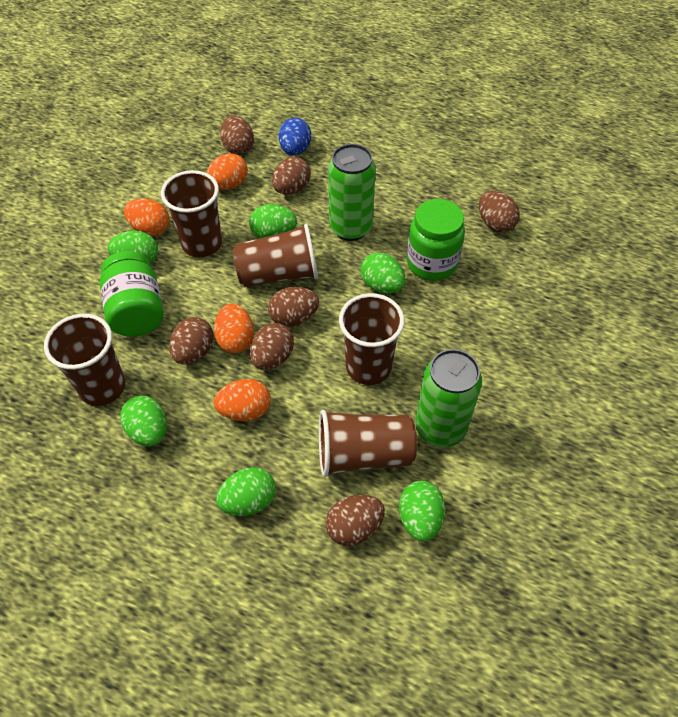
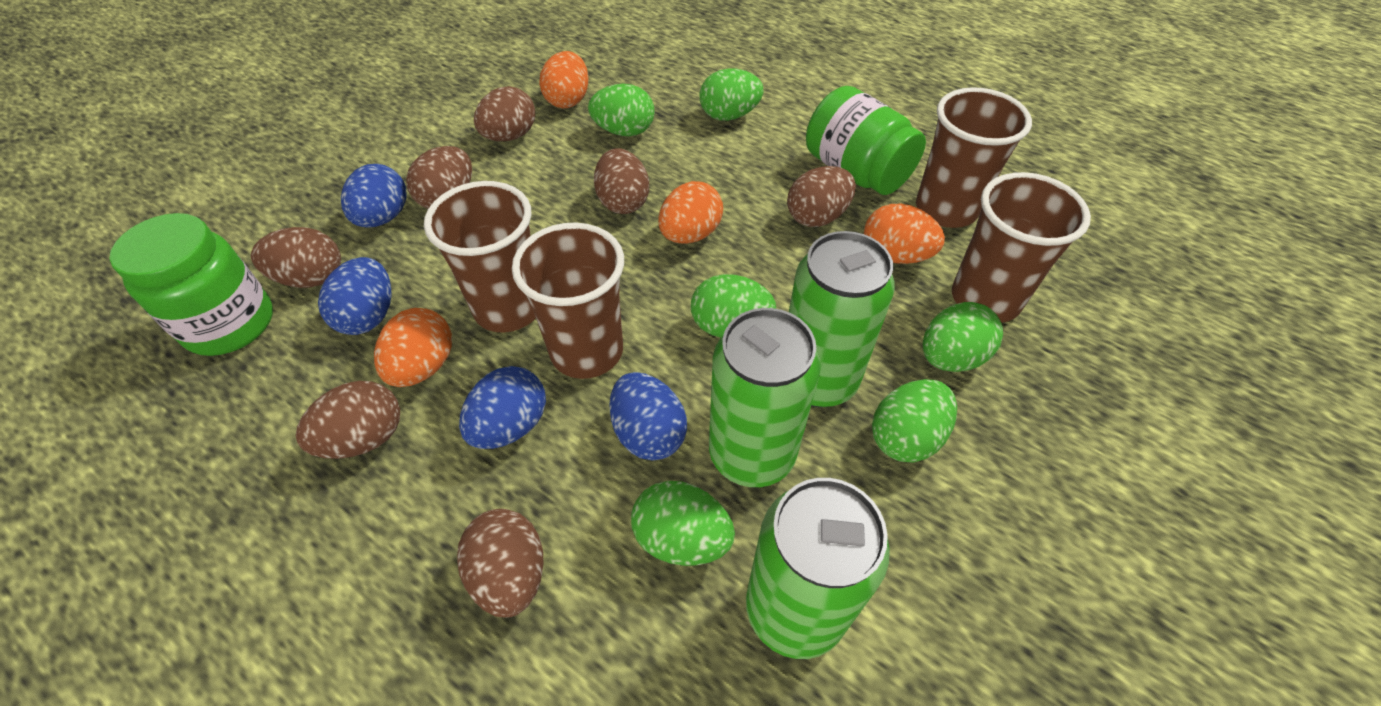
blue egg: [279,118,311,156] = 1 -> [318,257,392,335] [341,164,407,228] [459,366,546,449] [609,372,687,461] = 4
brown cup: [44,314,125,406] [161,170,222,257] [233,224,318,287] [319,410,417,477] [339,293,405,385] = 5 -> [424,181,536,333] [512,223,624,379] [916,87,1032,228] [952,172,1091,323] = 4
green can: [328,144,376,241] [415,349,482,447] = 2 -> [709,308,821,487] [746,478,890,659] [789,231,895,408] = 3

